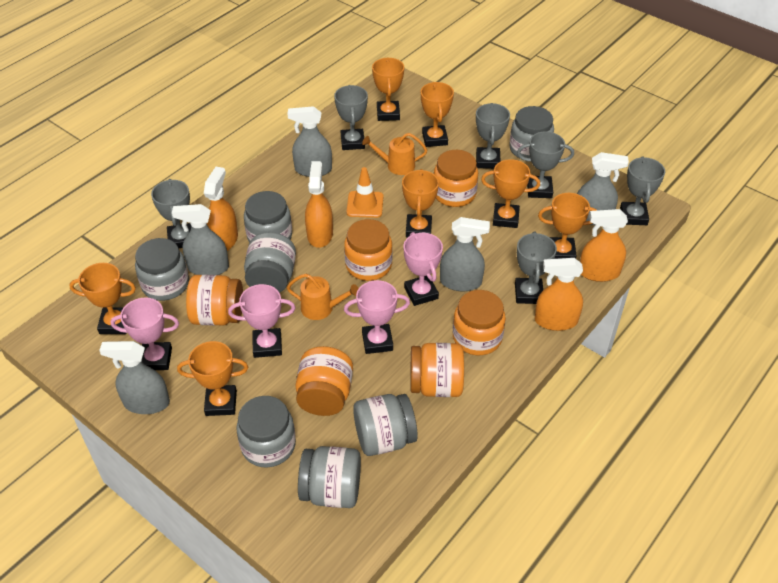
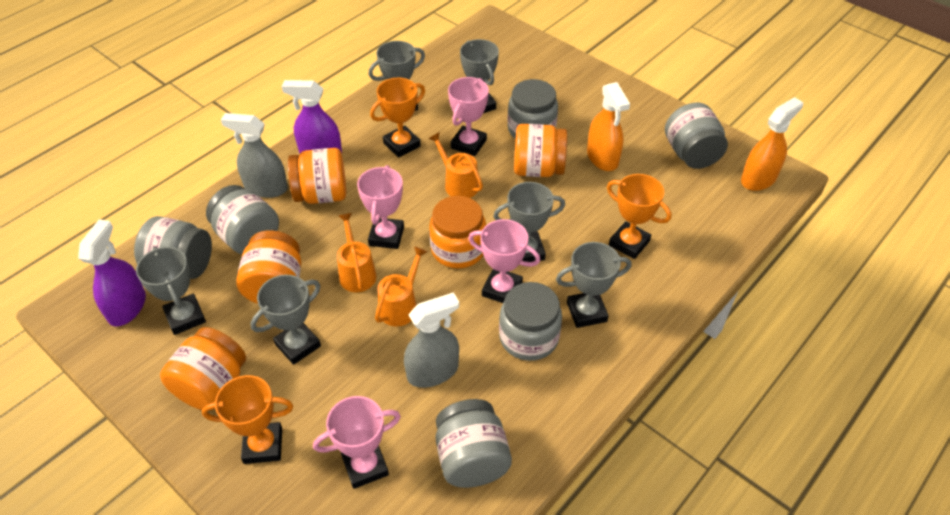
grey jar: [135,238,189,301] [236,396,296,468] [244,191,292,243] [244,232,296,293] [298,446,361,508] [353,394,418,456] [509,106,554,158] = 7 -> [134,216,212,279] [206,185,279,254] [436,399,512,488] [499,282,562,361] [507,79,558,139] [665,103,728,169] = 6
grey spray bottle: [99,341,170,414] [172,204,229,275] [287,106,332,177] [440,217,490,291] [577,152,629,225] = 5 -> [221,113,288,198] [404,292,459,388] = 2
orange jar: [186,275,243,326] [296,346,353,416] [344,219,392,281] [410,343,464,397] [434,150,478,207] [453,290,506,355] = 6 -> [160,327,246,411] [236,230,301,304] [288,148,346,204] [429,196,486,268] [514,124,567,177] = 5
orange spray bottle: [204,167,238,251] [305,161,333,248] [535,258,583,331] [580,209,628,282] = 4 -> [587,82,630,171] [741,97,803,191] = 2
orange traffic cone: [347,167,383,218] = 1 -> none = 0
orange trophy: [69,263,136,334] [177,341,248,416] [372,58,404,121] [402,169,439,238] [421,82,454,147] [481,159,540,228] [538,193,597,259] = 7 -> [202,375,293,464] [370,77,425,158] [607,174,671,259] = 3
orange watering can: [287,274,359,320] [362,133,427,175] = 2 -> [337,213,376,292] [375,246,428,326] [428,133,483,198] = 3
purple spray bottle: none = 0 -> [78,219,146,327] [282,80,342,154] = 2

